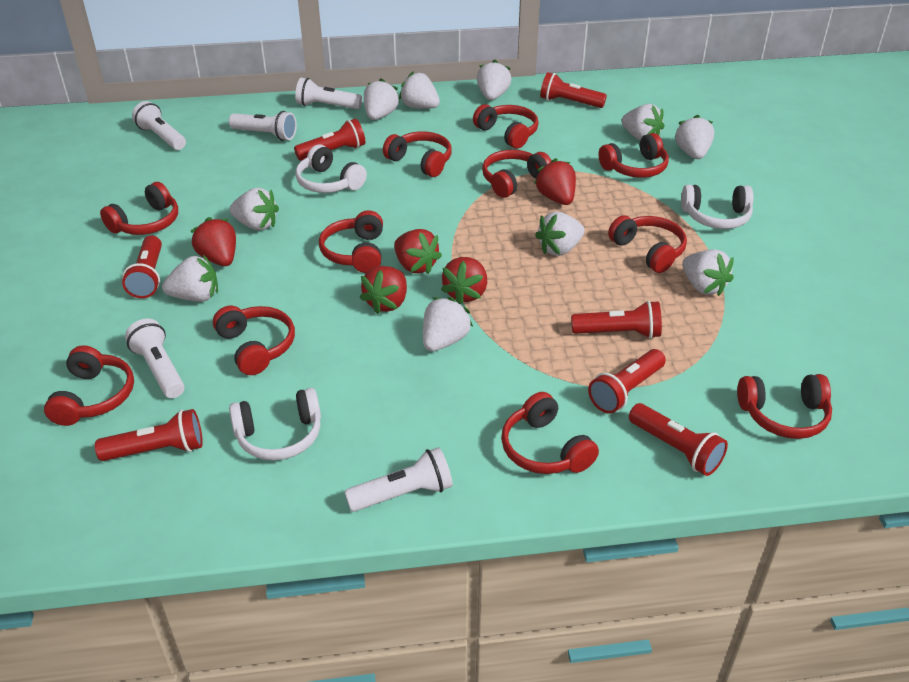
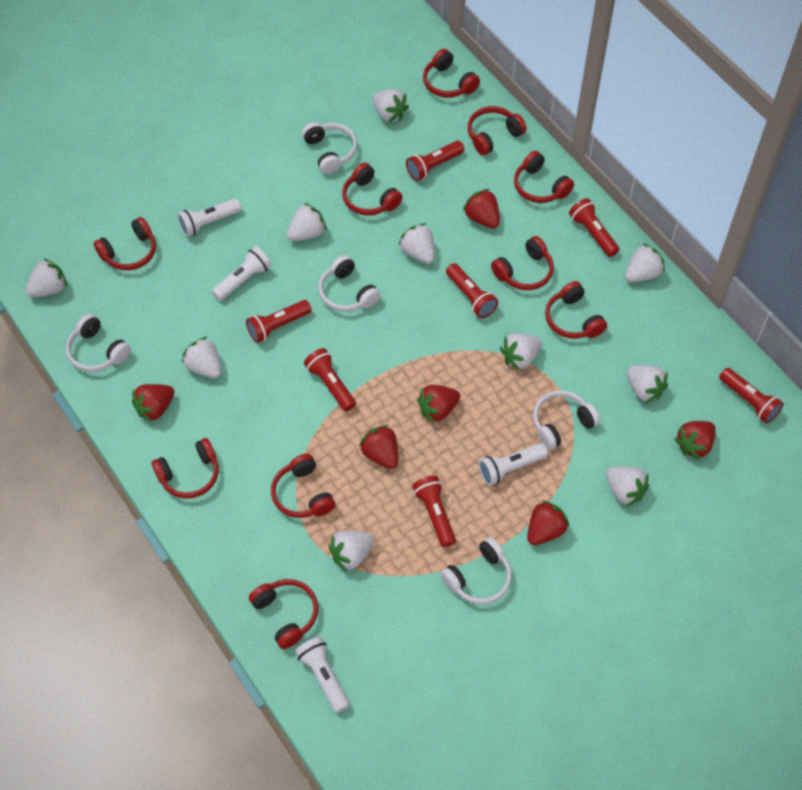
red headphones: [44,345,134,426] [100,182,178,235] [213,306,295,375] [319,210,383,273] [383,131,452,177] [473,104,539,148] [482,150,552,198] [501,392,599,474] [598,133,669,178] [608,215,687,273] [737,374,832,439] = 11 -> [94,217,156,270] [152,438,218,499] [249,579,318,649] [271,454,336,518] [342,163,402,215] [423,49,480,98] [468,106,526,155] [491,236,554,290] [514,151,574,203] [545,281,607,339] = 10
red strawberry: [191,217,236,266] [360,266,407,314] [394,229,442,274] [441,257,487,305] [534,158,576,205] = 5 -> [132,384,174,422] [359,425,398,469] [417,385,460,423] [463,189,500,228] [527,500,570,545] [674,421,716,460] = 6
white flashlight: [125,318,185,398] [132,101,186,150] [229,111,297,141] [295,78,362,109] [344,447,453,512] = 5 -> [177,198,241,237] [212,246,271,301] [295,636,350,713] [479,443,548,486] = 4
white headphones: [229,388,321,460] [295,145,367,193] [681,185,754,229] = 3 -> [66,314,131,372] [302,122,357,174] [319,255,381,312] [441,537,512,604] [533,390,600,450] = 5

